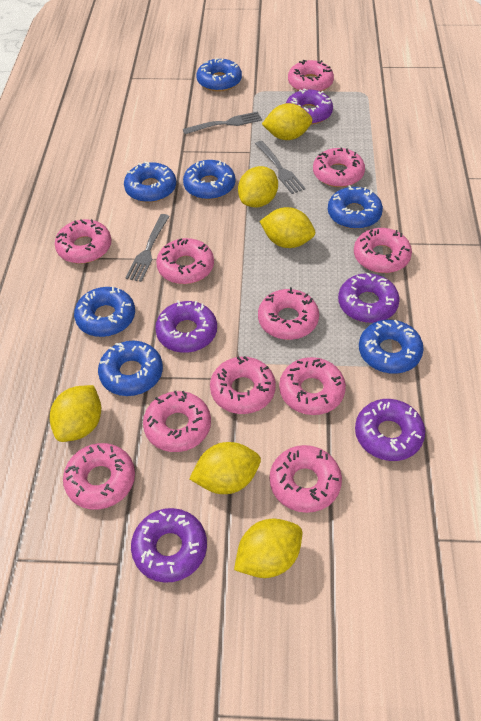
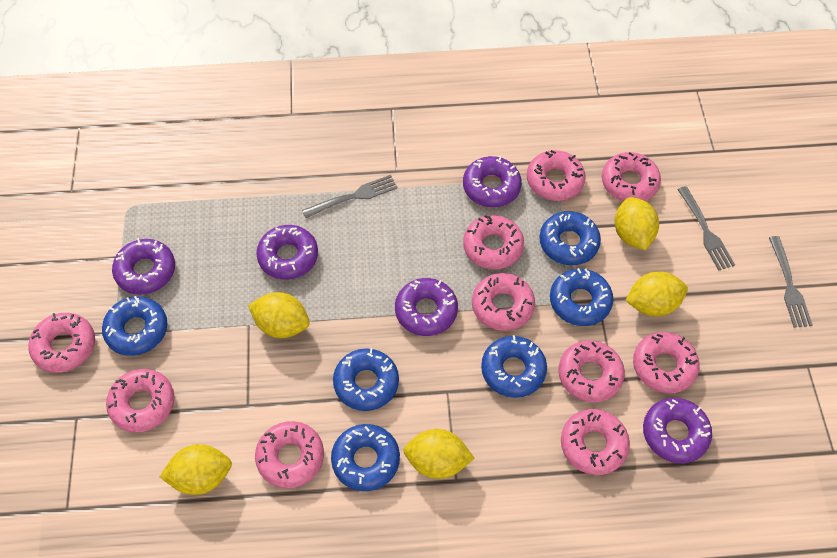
blue donut: [74,287,135,337] [98,341,163,396] [124,161,176,202] [183,160,235,200] [196,58,242,92] [328,185,383,229] [359,320,424,374] = 7 -> [102,296,167,356] [331,424,400,491] [333,348,399,411] [481,335,547,398] [539,211,601,265] [550,268,613,326] = 6
pink donut: [55,219,111,264] [63,443,135,510] [143,391,211,452] [156,238,214,284] [210,356,276,414] [258,287,319,340] [270,445,342,513] [279,357,346,415] [288,60,334,92] [313,147,365,187] [354,228,412,273] = 11 -> [28,313,95,373] [106,369,175,432] [255,421,324,488] [463,215,524,269] [472,273,535,331] [527,150,586,201] [558,340,625,402] [561,409,630,475] [602,152,661,201] [633,332,700,394] = 10
yellow lemon: [50,385,101,442] [189,442,261,494] [234,519,302,578] [238,166,278,207] [260,207,315,248] [262,103,312,140] = 6 -> [160,444,232,495] [248,292,310,338] [403,429,474,479] [615,197,659,250] [625,271,688,317] = 5

